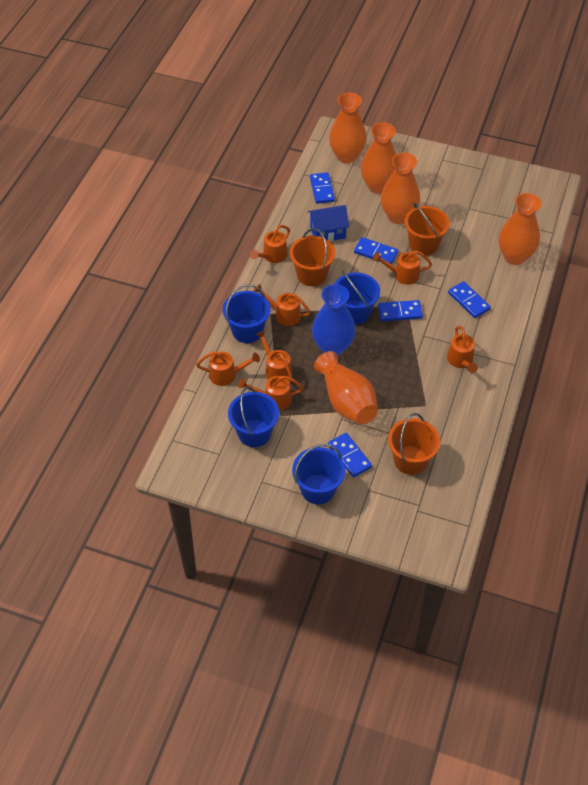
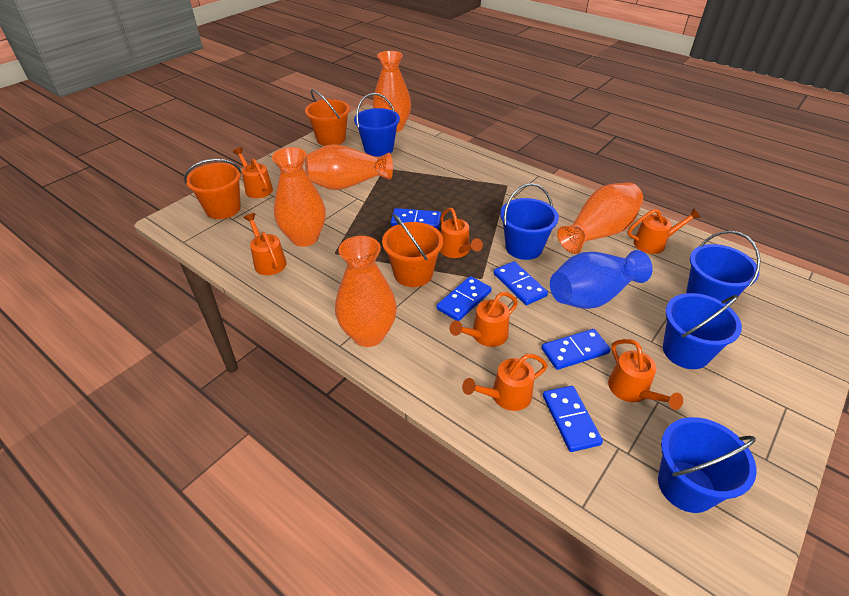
blue bucket: [223,284,270,343] [228,387,279,447] [292,444,345,504] [335,271,380,324] = 4 -> [354,93,400,157] [500,183,559,260] [658,417,756,513] [663,293,742,369] [686,231,761,304] = 5
blue house: [308,205,349,241] = 1 -> none = 0

